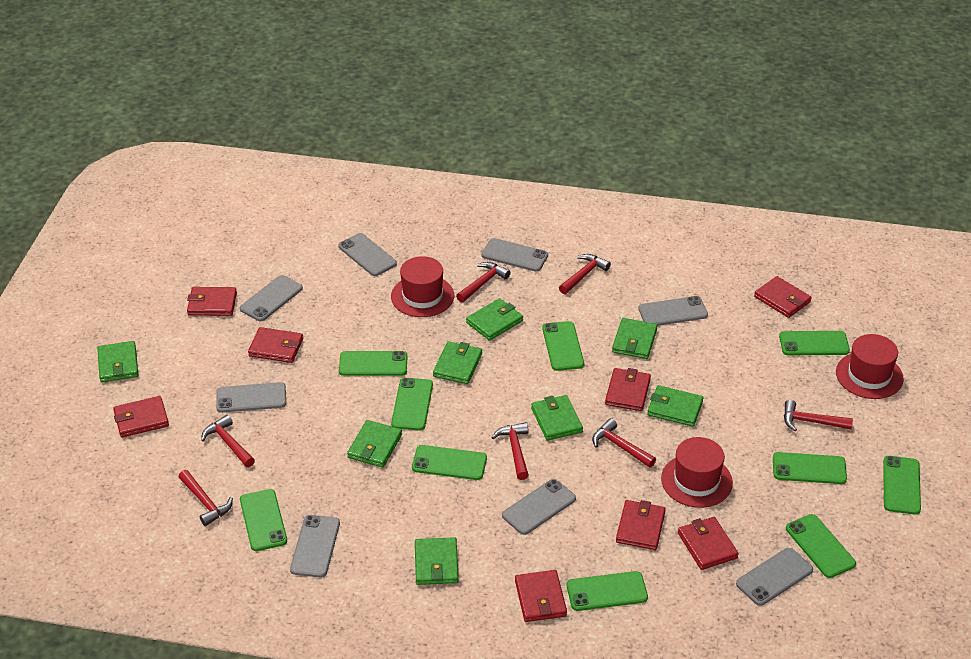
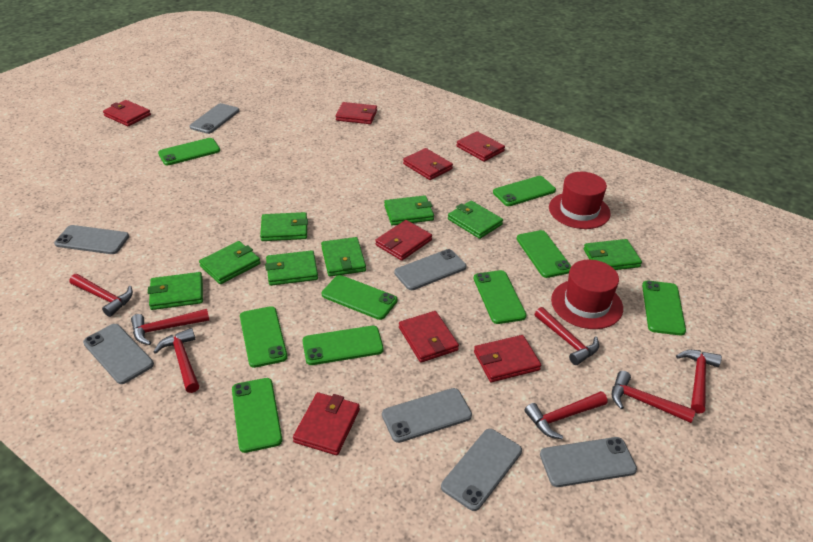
green phone: [240,489,287,551] [339,351,408,376] [391,378,433,430] [412,445,487,480] [542,321,584,371] [567,571,648,611] [773,452,847,484] [779,331,850,355] [786,514,856,578] [883,456,921,515] = 10 -> [158,138,220,166] [232,378,282,453] [240,306,288,368] [302,326,384,365] [322,275,397,320] [474,270,527,324] [493,176,556,206] [517,230,572,278] [642,281,686,335] = 9
grey phone: [216,382,286,413] [240,275,303,321] [290,515,340,578] [338,233,397,276] [482,238,548,272] [502,479,576,535] [638,296,708,326] [736,548,813,606] = 8 -> [54,225,129,254] [83,324,154,384] [190,103,239,134] [382,388,472,443] [394,249,466,290] [441,429,522,511] [540,437,637,487] = 7
red hat: [391,256,454,317] [661,437,733,508] [836,334,904,399] = 3 -> [549,172,611,229] [551,260,623,329] = 2

